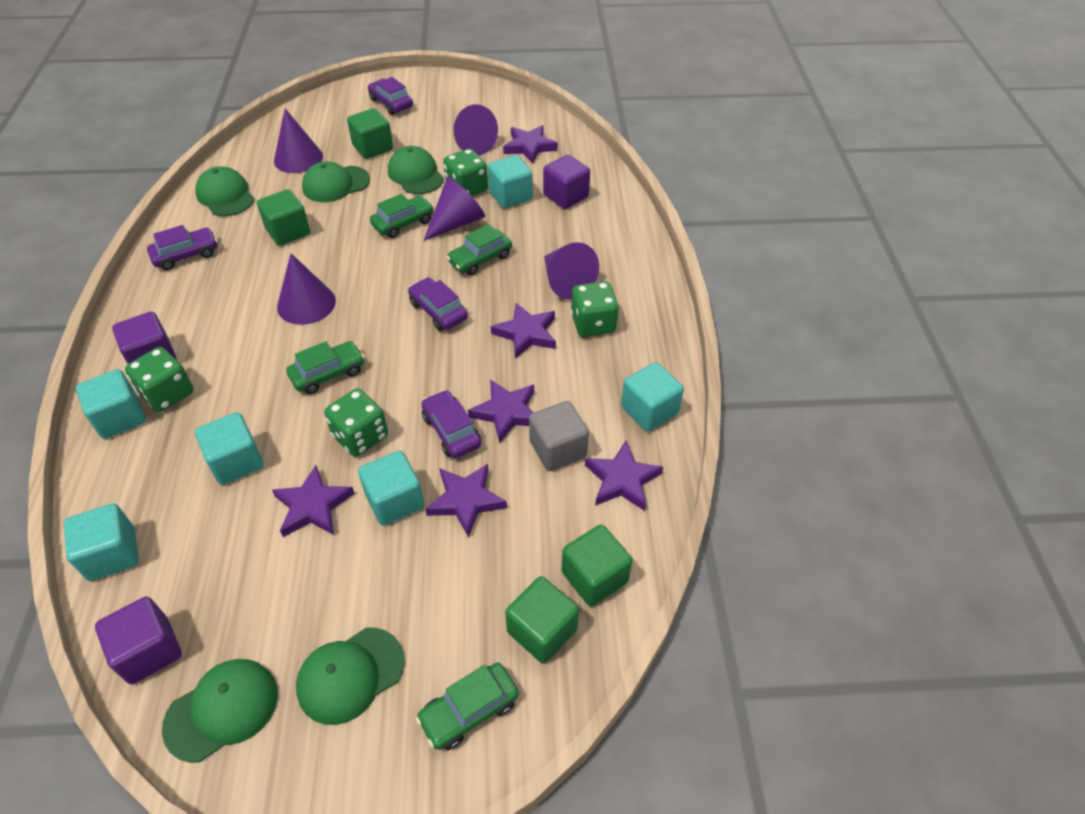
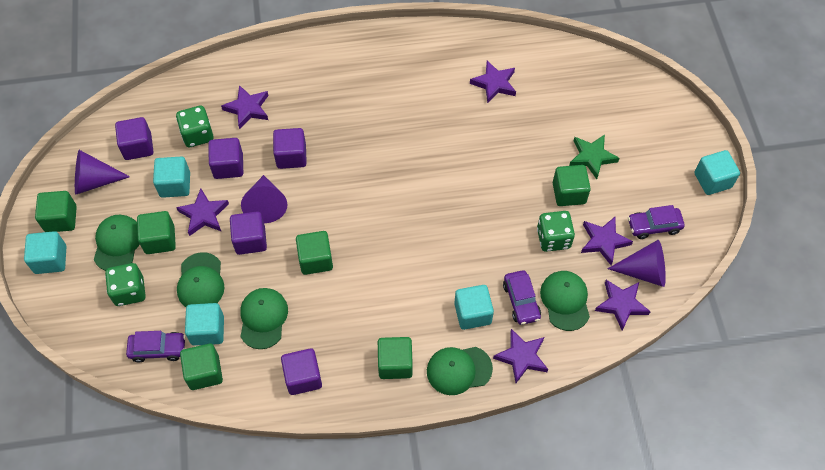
green car: [286,341,365,394] [370,194,434,238] [416,663,519,750] [446,224,512,276] = 4 -> none = 0
green cube: [257,189,310,246] [347,108,393,159] [505,576,579,664] [561,524,632,607] = 4 -> [35,191,77,232] [137,211,176,254] [180,344,223,390] [296,231,333,275] [378,337,413,379] [553,165,591,206] = 6
green dice: [125,347,193,412] [324,388,388,457] [443,149,488,196] [571,281,619,337] = 4 -> [105,263,146,306] [176,106,214,147] [537,211,575,252] = 3
green star: none = 0 -> [569,134,620,179] = 1
grey cube: [529,401,589,471] = 1 -> none = 0
purple car: [147,225,218,271] [368,77,413,115] [408,277,468,331] [421,390,481,458] = 4 -> [126,331,186,363] [503,270,541,325] [628,205,685,239] = 3
purple cone: [274,109,323,173] [277,253,336,325] [423,177,485,241] [454,104,498,155] [544,242,599,300] = 5 -> [75,150,130,195] [241,175,287,223] [607,240,666,287] = 3
purple cube: [95,596,182,684] [112,311,177,364] [543,155,590,209] = 3 -> [115,117,154,160] [209,138,243,179] [230,211,267,255] [273,128,307,169] [281,348,322,395] = 5
turquoise cube: [64,504,139,581] [76,369,146,439] [195,412,264,485] [358,451,424,526] [487,155,533,208] [621,362,684,431] = 6 -> [24,231,66,274] [153,156,190,198] [185,303,224,346] [454,285,494,330] [694,150,740,195] = 5

